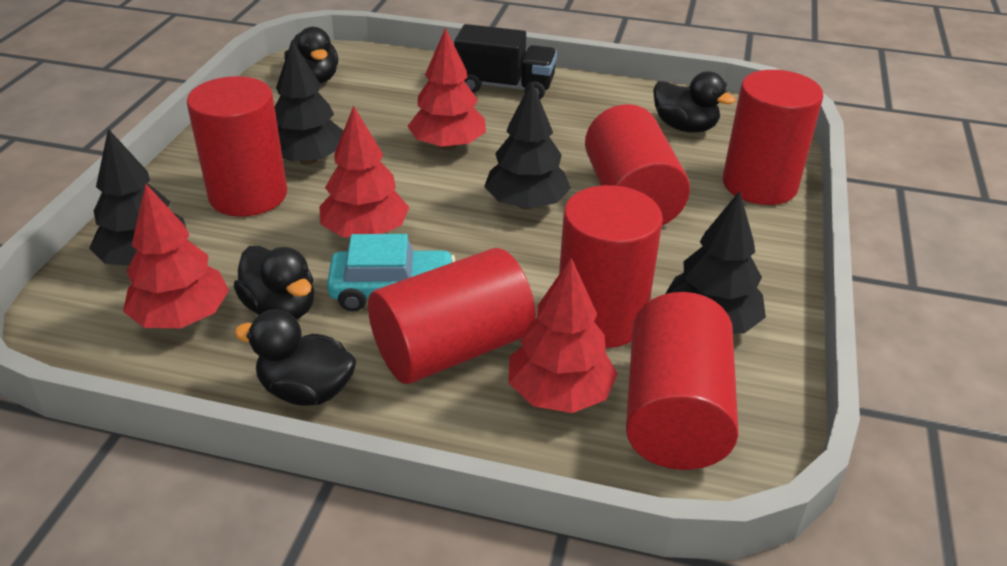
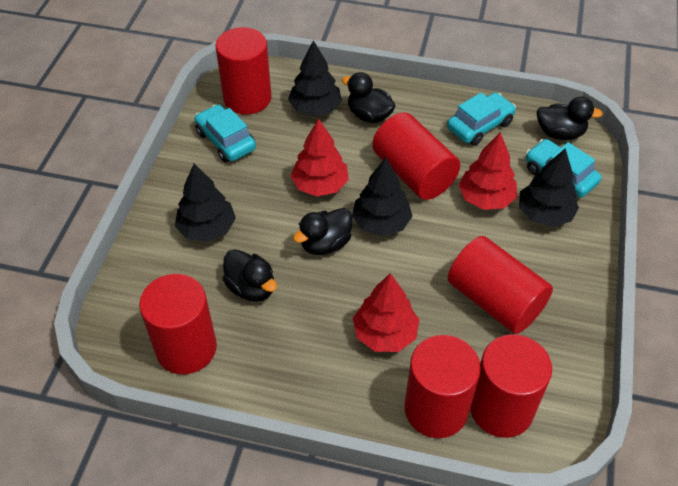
black truck: [454,24,557,99] = 1 -> none = 0
red tree: [123,183,229,328] [319,106,409,237] [408,28,486,150] [508,258,618,413] = 4 -> [291,118,349,196] [353,273,419,352] [458,132,517,210] = 3
turquoise car: [327,234,456,311] = 1 -> [194,104,256,162] [447,92,516,146] [526,139,601,198] = 3

